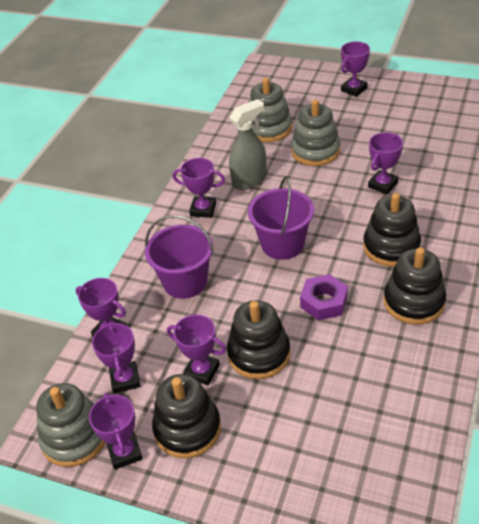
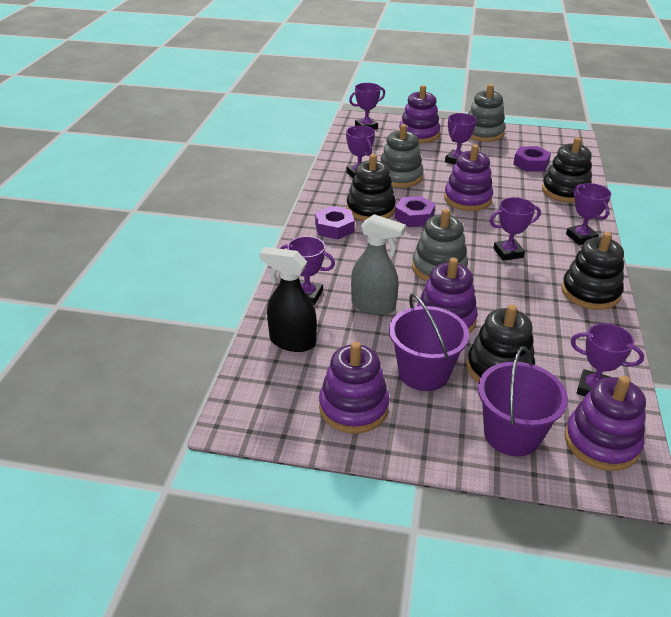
black spray bottle: none = 0 -> [260,247,317,352] = 1
purple nut: [300,274,348,321] = 1 -> [315,206,355,239] [395,196,436,227] [513,146,551,172] = 3
purple stacking toy: none = 0 -> [319,342,389,434] [399,85,440,143] [417,258,478,334] [444,144,493,211] [565,376,646,471] = 5

